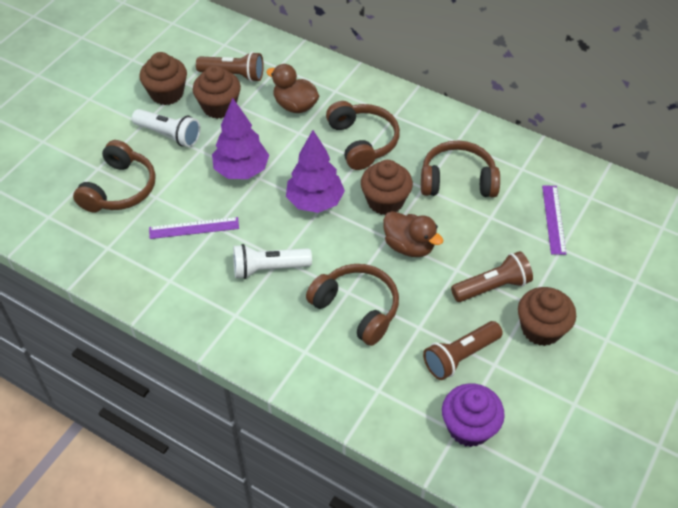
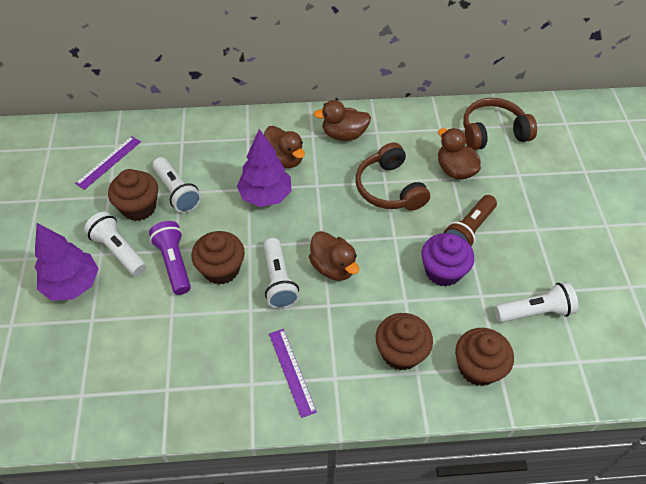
brown duck: [266,64,319,113] [383,211,444,257] = 2 -> [264,126,305,168] [309,231,359,281] [314,100,371,141] [438,128,481,180] = 4
brown flashlight: [196,52,264,82] [423,321,503,380] [451,251,533,302] = 3 -> [444,195,497,247] = 1
brown headphones: [73,140,156,212] [306,264,399,346] [326,101,400,170] [421,140,500,197] = 4 -> [356,142,430,211] [463,98,537,150] = 2
purple flashlight: none = 0 -> [149,221,191,295] = 1
white flashlight: [132,109,201,147] [233,244,312,279] = 2 -> [84,212,146,276] [153,157,201,213] [264,238,299,309] [495,282,578,323] = 4

